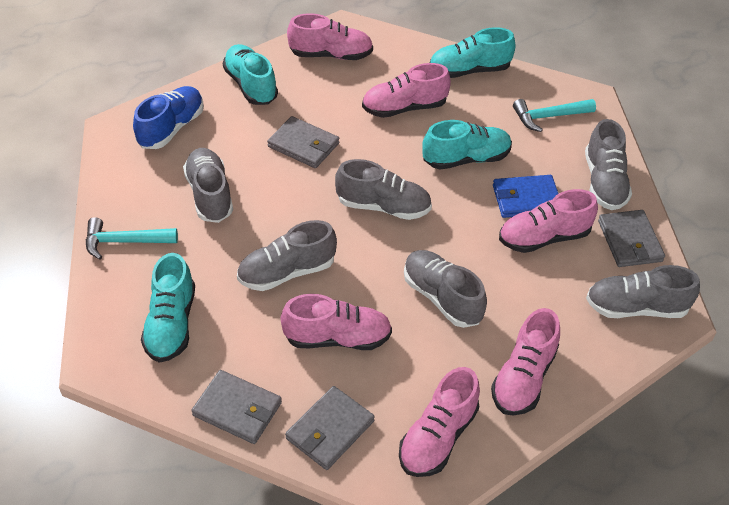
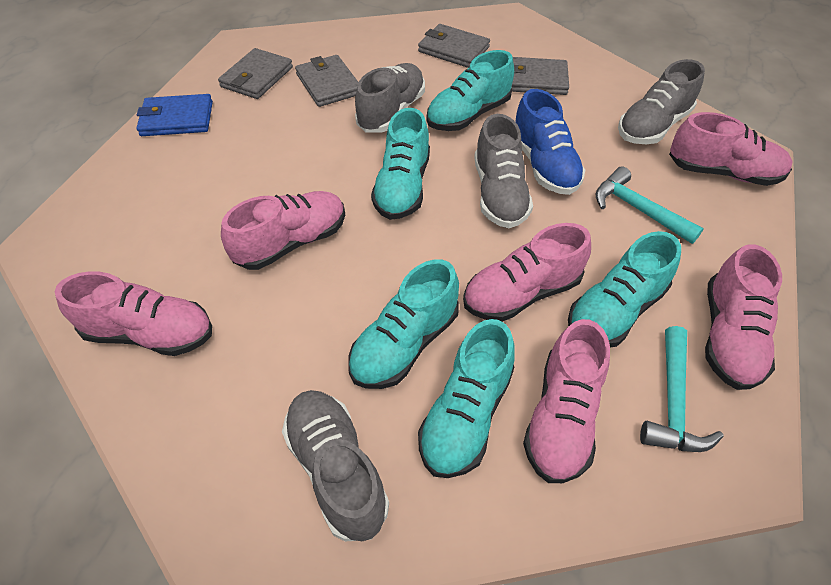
grey shoe: [183,148,233,223] [237,220,337,291] [335,159,432,220] [404,250,487,328] [585,119,632,210] [586,265,700,318] = 6 -> [282,390,389,542] [355,63,425,132] [474,114,533,228] [618,59,705,144] = 4
turquoise shoe: [141,253,195,363] [223,44,278,105] [422,120,512,169] [430,27,516,78] = 4 -> [348,259,459,389] [371,108,430,220] [418,319,515,478] [426,50,514,131] [568,231,681,348] = 5

